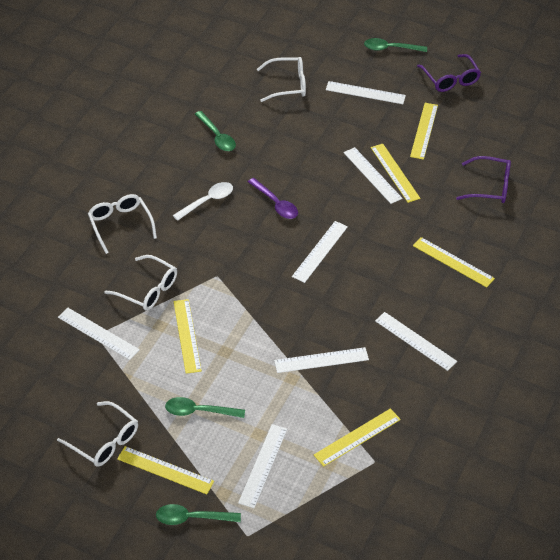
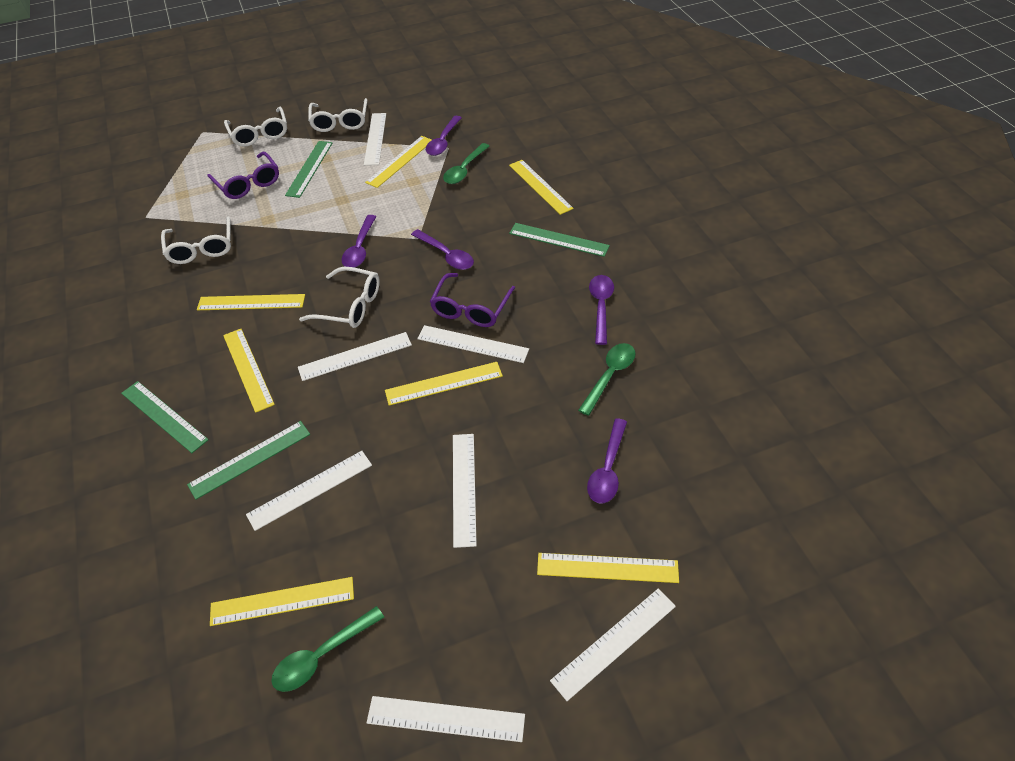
green ruler: none = 0 -> [121,381,209,453] [187,421,310,500] [285,141,332,198] [509,223,610,257] = 4
green spoon: [156,504,241,525] [165,397,245,418] [195,111,236,151] [364,38,427,52] = 4 -> [271,606,384,692] [443,143,489,184] [578,343,636,416] = 3
purple spoon: [248,178,298,219] = 1 -> [342,215,376,268] [411,229,474,270] [426,116,462,156] [587,418,627,504] [589,275,614,345] = 5
white spoon: [173,182,233,221] = 1 -> none = 0
yellow ruler: [117,446,214,495] [173,299,202,374] [314,408,401,467] [371,144,420,203] [410,103,438,160] [413,237,495,288] = 6 -> [197,294,305,310] [210,577,354,626] [223,329,275,413] [365,136,432,188] [385,362,503,406] [509,160,574,215] [537,553,679,583] = 7

